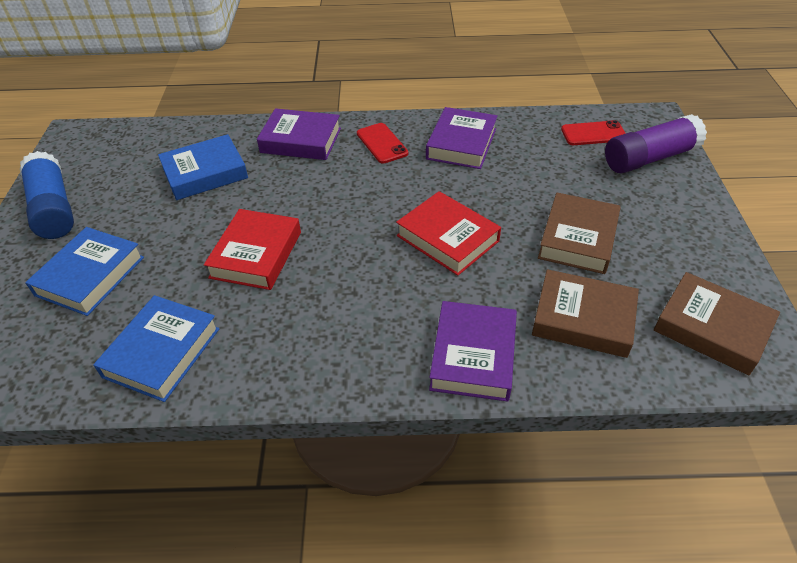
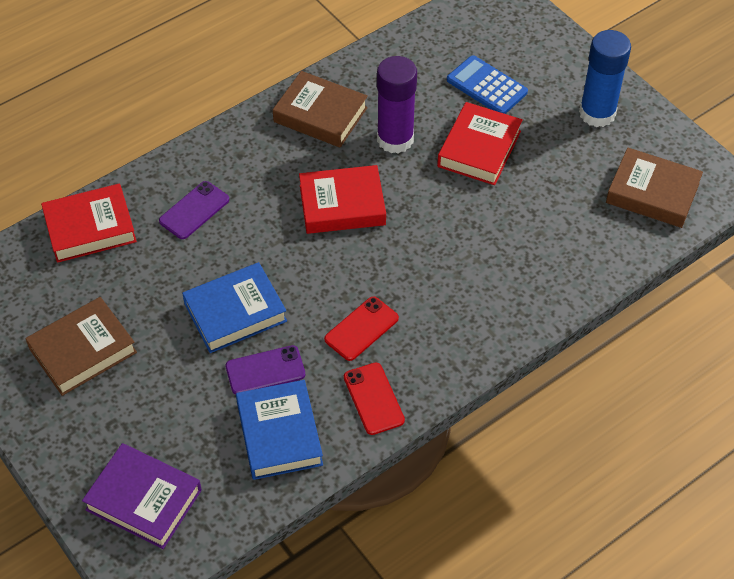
blue book: [25,227,144,316] [93,295,220,402] [158,134,248,200] = 3 -> [182,262,287,353] [236,380,323,480] = 2
blue calculator: none = 0 -> [447,55,528,114] = 1
purple book: [257,108,341,160] [426,107,498,169] [429,301,517,402] = 3 -> [82,443,202,549] = 1
purple phone: none = 0 -> [159,181,229,239] [225,345,305,395] = 2
red book: [204,209,301,290] [396,191,501,276] = 2 -> [41,183,137,263] [299,165,386,234] [437,102,523,185] = 3

